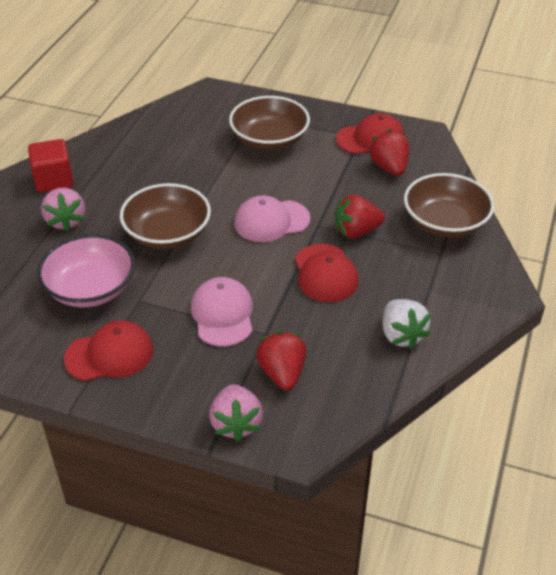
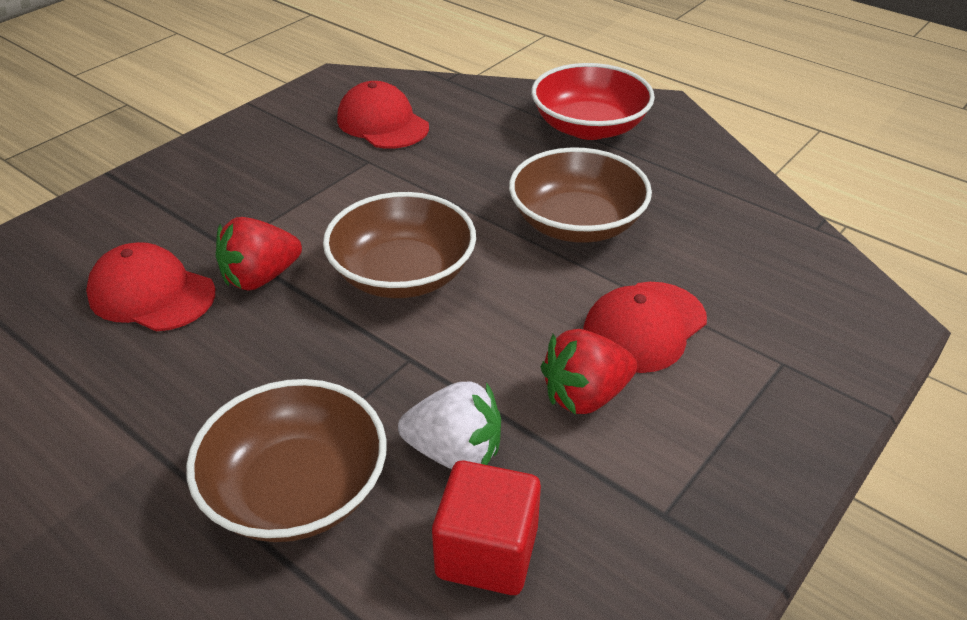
pink bowl: [37,234,135,307] = 1 -> none = 0
pink cap: [191,277,253,346] [234,195,310,242] = 2 -> none = 0
pink strawberry: [41,188,85,232] [209,384,263,442] = 2 -> none = 0
red bowl: none = 0 -> [531,63,655,140] = 1
red strawberry: [256,331,306,390] [335,194,385,238] [369,130,409,176] = 3 -> [215,217,302,291] [541,329,637,415] = 2

